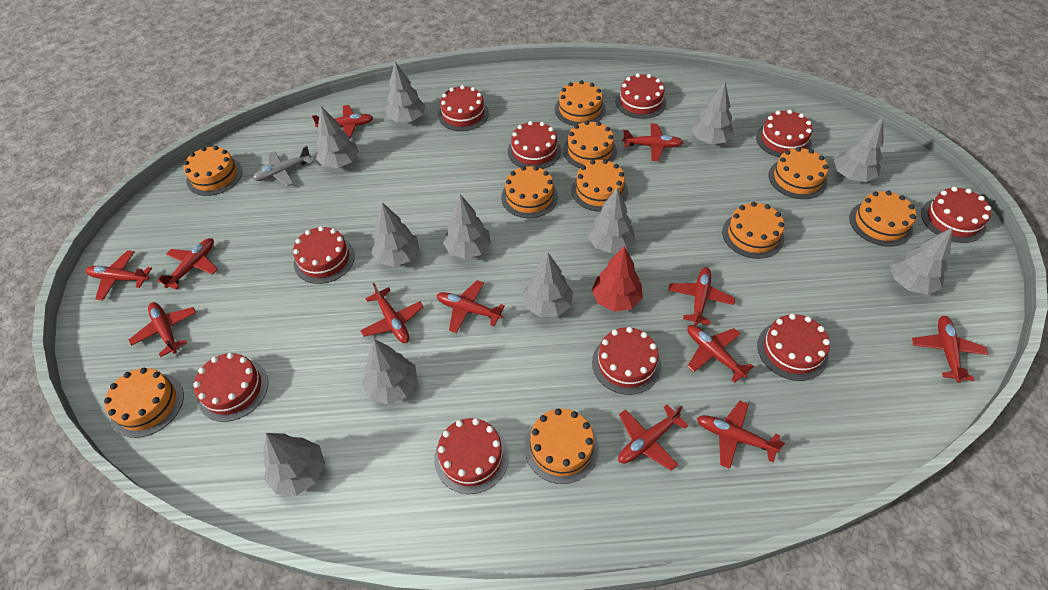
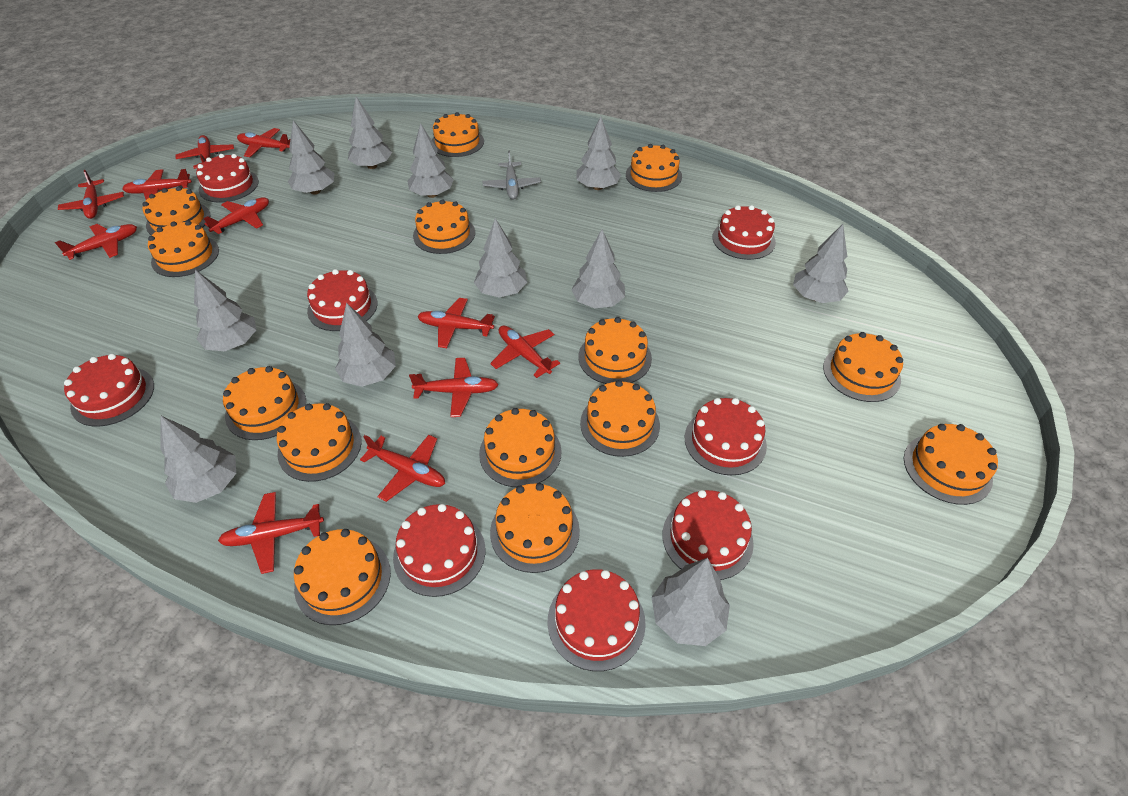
orange cake: [104,368,184,438] [184,146,243,196] [501,166,558,218] [525,409,599,484] [555,80,606,126] [563,121,617,168] [571,159,628,212] [722,202,785,259] [769,147,828,199] [849,191,916,246] = 10 -> [143,186,210,236] [148,221,219,277] [223,366,306,440] [277,403,362,482] [294,529,391,625] [413,199,475,254] [432,112,484,157] [479,408,562,487] [490,483,580,573] [578,317,652,384] [580,380,660,457] [626,144,682,192] [823,332,903,402] [904,424,998,505] = 14
red cake: [193,353,268,422] [293,226,355,284] [434,418,509,494] [438,85,489,131] [508,121,561,169] [592,327,661,395] [616,73,667,119] [756,110,813,157] [757,314,830,381] [921,187,991,243] = 10 -> [64,354,154,427] [196,154,259,203] [307,269,378,331] [393,504,485,597] [548,569,646,671] [662,490,754,580] [685,398,767,475] [712,205,776,260] = 8
red plane: [85,250,152,300] [129,302,196,357] [157,238,218,290] [312,105,373,139] [360,283,424,343] [436,280,505,333] [618,404,688,471] [622,123,683,161] [668,267,735,325] [687,325,754,383] [697,401,785,469] [912,316,988,383] = 12 -> [55,224,137,260] [58,170,124,219] [122,169,192,200] [175,135,234,169] [203,197,269,234] [218,492,324,574] [237,128,290,157] [360,435,445,502] [409,358,499,417] [417,298,495,348] [490,325,560,378] = 11
red tree: [592,246,643,312] = 1 -> none = 0

